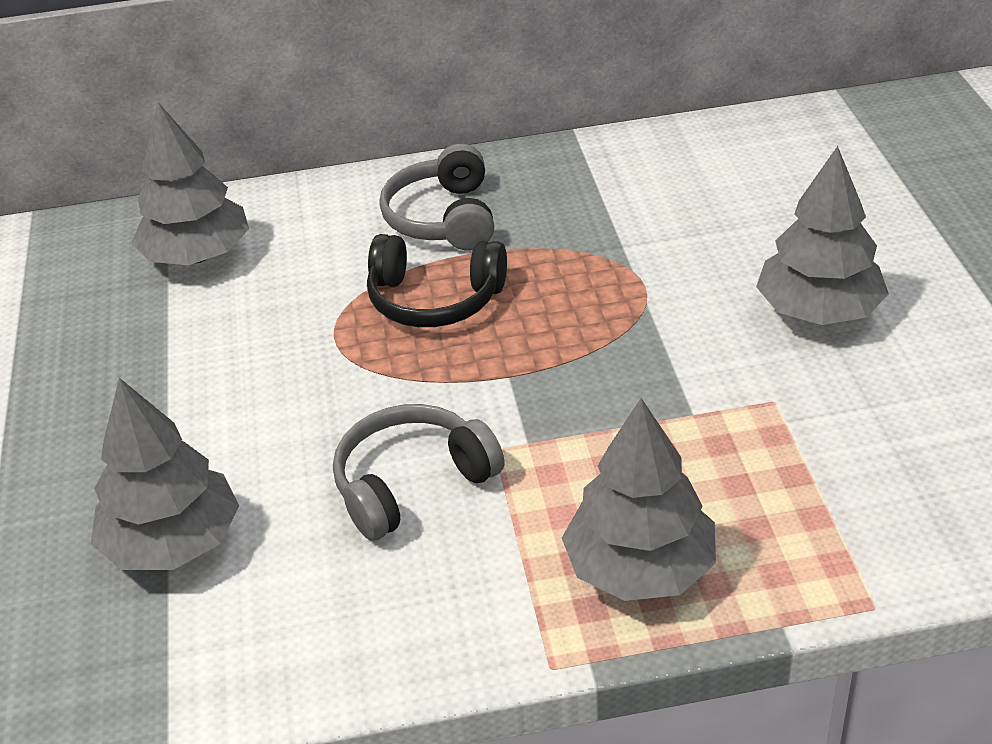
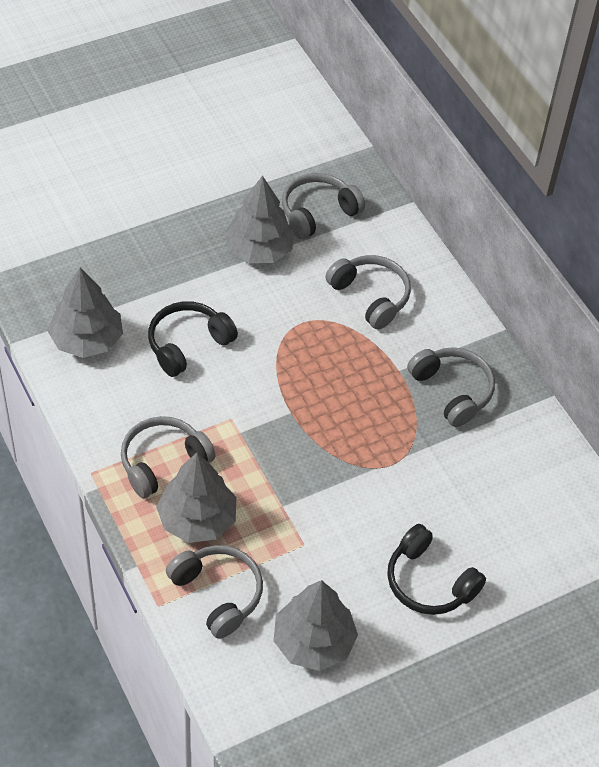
black headphones: [367,234,507,327] = 1 -> [148,301,238,377] [387,524,486,615] = 2
grey headphones: [333,404,505,541] [379,144,494,250] = 2 -> [121,416,215,498] [166,545,263,639] [282,173,365,239] [325,255,411,329] [407,347,495,427] = 5

